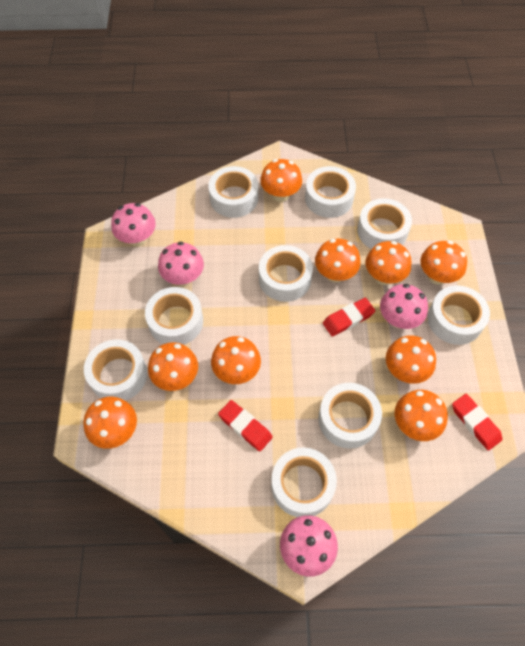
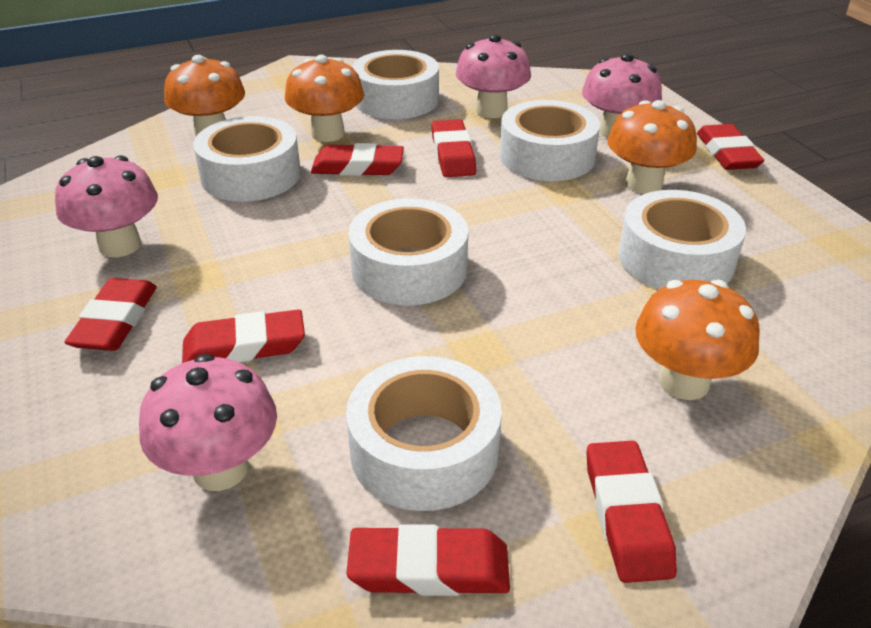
orange mushroom: [83,397,137,449] [148,342,198,391] [211,336,261,384] [260,159,302,202] [315,238,361,283] [366,241,411,285] [386,336,436,384] [394,390,448,441] [420,241,467,285] = 9 -> [164,55,245,137] [285,55,364,142] [607,100,697,194] [635,280,760,400] = 4
red eraser: [218,400,273,452] [323,298,375,336] [452,394,503,451] = 3 -> [64,278,157,351] [182,309,305,363] [311,143,404,176] [347,524,510,596] [431,119,476,177] [587,441,677,583] [697,124,764,170] = 7
white tape: [84,339,147,401] [145,287,203,345] [208,166,258,218] [259,245,313,302] [271,447,337,517] [305,166,356,218] [318,383,382,449] [357,198,412,249] [428,285,490,345] = 9 -> [193,116,301,202] [346,356,502,511] [349,198,468,305] [352,50,439,119] [500,100,600,181] [618,190,746,290] = 6

